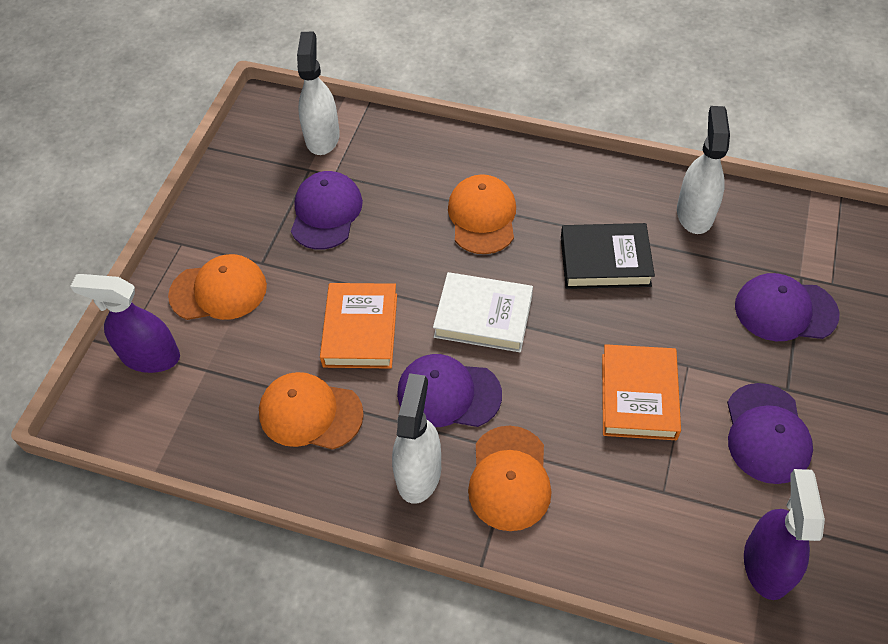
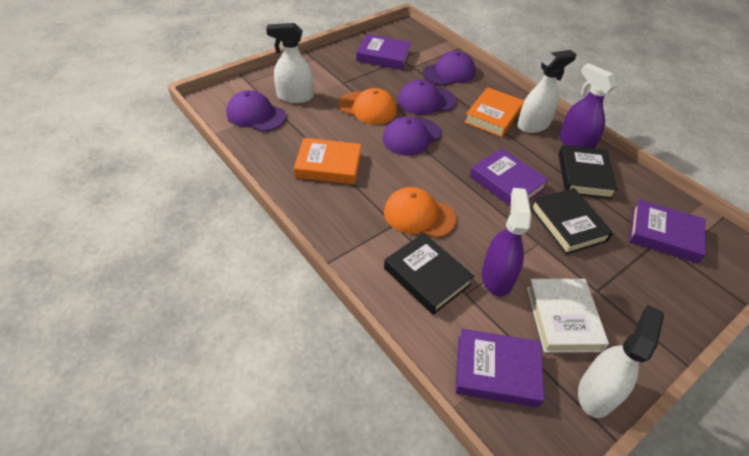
black book: [561,223,655,289] = 1 -> [384,233,474,315] [530,188,613,255] [558,145,618,199] = 3
orange cap: [168,254,267,320] [259,372,364,450] [448,174,516,254] [468,426,552,531] = 4 -> [339,88,397,124] [384,187,456,238] = 2
purple book: none = 0 -> [356,34,411,70] [455,329,544,408] [470,148,549,207] [629,199,706,263] = 4

